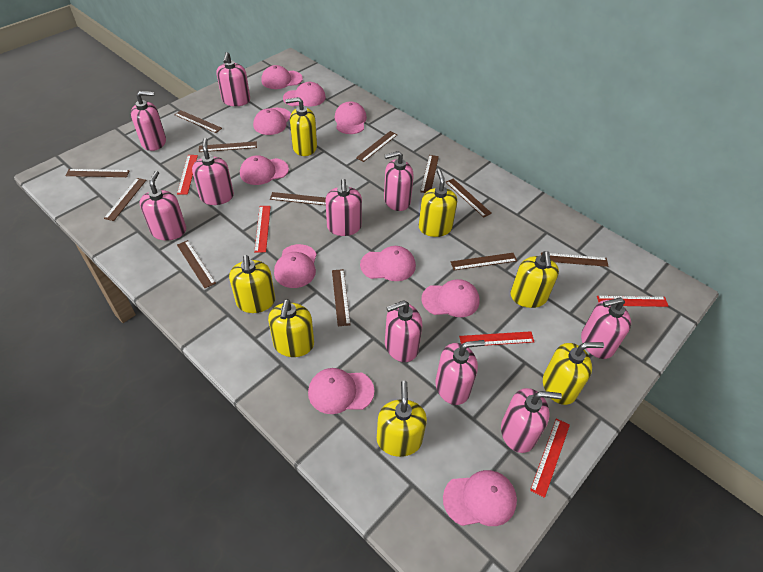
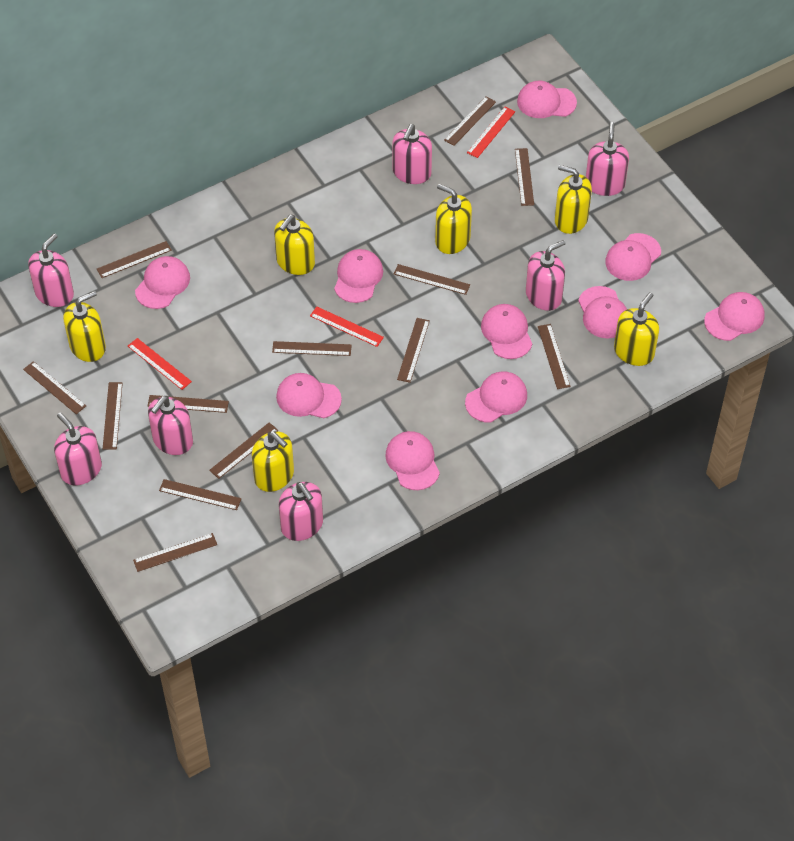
brown ruler: [66,169,130,177] [104,178,146,221] [174,110,222,133] [177,240,216,288] [199,141,257,152] [270,192,326,205] [332,269,351,326] [356,131,397,162] [420,155,439,193] [445,178,492,217] [451,253,517,270] [541,252,608,267] = 12 -> [23,361,86,414] [97,241,172,278] [103,382,123,450] [133,533,217,572] [148,395,229,413] [159,479,241,510] [209,422,279,479] [272,341,352,356] [394,264,470,295] [397,318,430,383] [444,96,496,146] [515,148,534,206] [538,324,571,389] = 13
pink soap dispenser: [131,91,166,151] [139,171,186,241] [192,138,234,205] [216,52,250,106] [325,179,362,236] [384,151,414,211] [385,300,422,362] [435,340,485,405] [501,388,562,453] [581,297,631,359] = 10 -> [28,233,74,307] [54,412,102,485] [148,396,193,455] [279,482,323,541] [392,124,432,184] [526,240,566,311] [586,122,629,196] = 7
red ruler: [177,155,198,194] [254,206,271,253] [459,331,534,346] [530,419,570,498] [597,296,669,307] = 5 -> [128,338,192,390] [310,306,384,347] [467,107,515,158] = 3
yellow soap dispenser: [229,255,275,313] [268,299,314,357] [285,97,317,156] [377,381,427,457] [419,169,457,237] [511,251,559,308] [543,342,604,405] = 7 -> [63,291,106,362] [252,431,294,492] [274,215,315,275] [435,184,472,254] [555,165,592,234] [614,292,659,366] = 6

